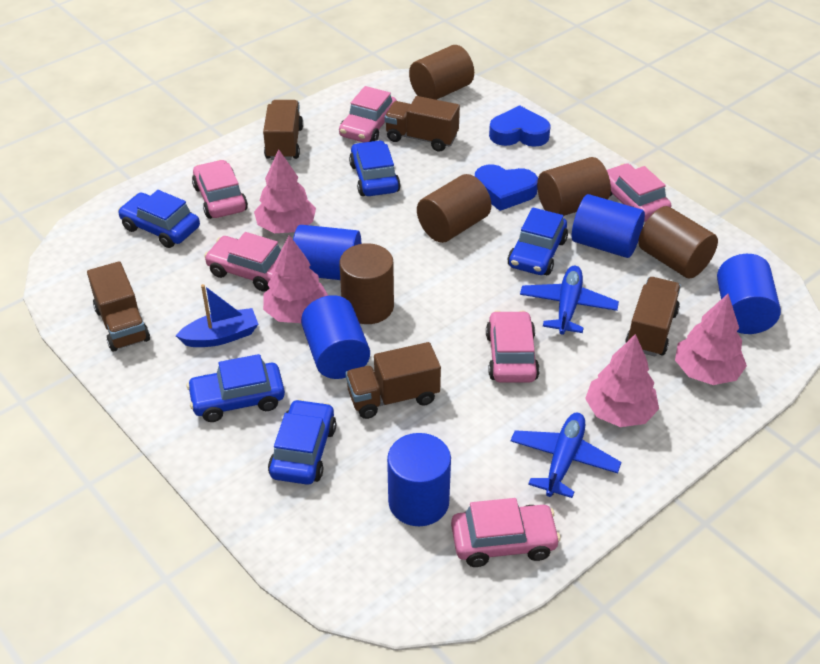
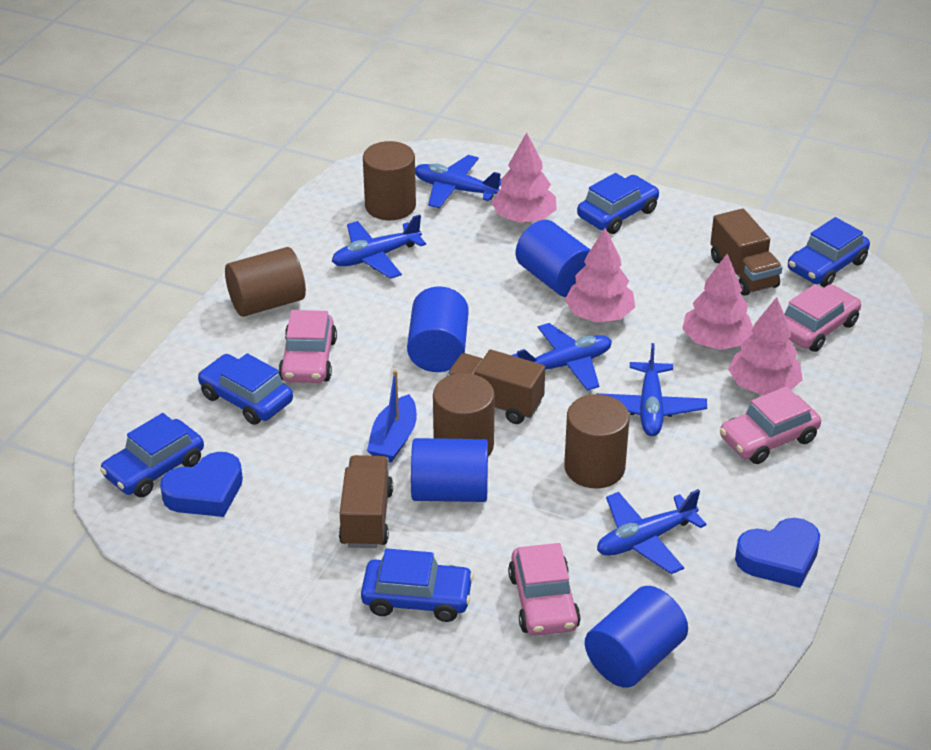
blue cylinder: [293,225,361,280] [301,295,370,379] [387,433,451,526] [572,194,645,258] [717,254,781,334] = 5 -> [407,286,469,372] [411,438,488,502] [516,220,590,297] [585,586,688,688] = 4
blue plane: [511,413,621,498] [520,266,619,335] = 2 -> [332,214,426,279] [415,155,501,208] [512,323,612,391] [597,343,707,436] [597,489,707,574] = 5
brown cylinder: [339,243,394,324] [409,45,474,100] [417,174,492,243] [537,157,611,216] [638,206,718,279] = 5 -> [225,247,306,317] [363,141,416,220] [433,373,495,457] [564,394,630,488] = 4
brown truck: [87,261,150,352] [263,100,303,160] [345,342,441,419] [385,96,460,152] [625,277,681,357] = 5 -> [339,455,393,548] [446,350,545,424] [711,208,783,296] = 3
pink car: [192,160,248,219] [204,232,281,291] [339,86,397,143] [451,498,561,567] [486,311,540,383] [607,163,671,222] = 6 -> [278,310,337,383] [508,543,581,636] [720,386,821,464] [784,284,861,352] = 4

